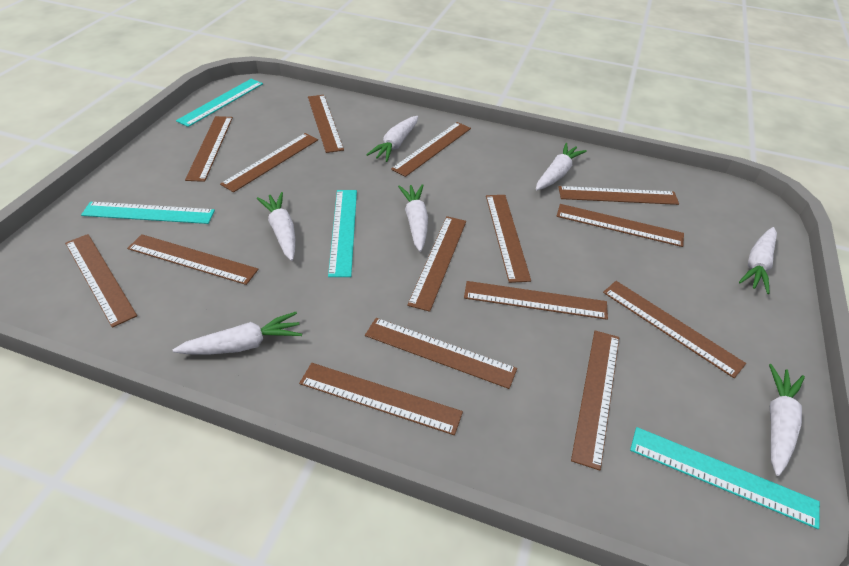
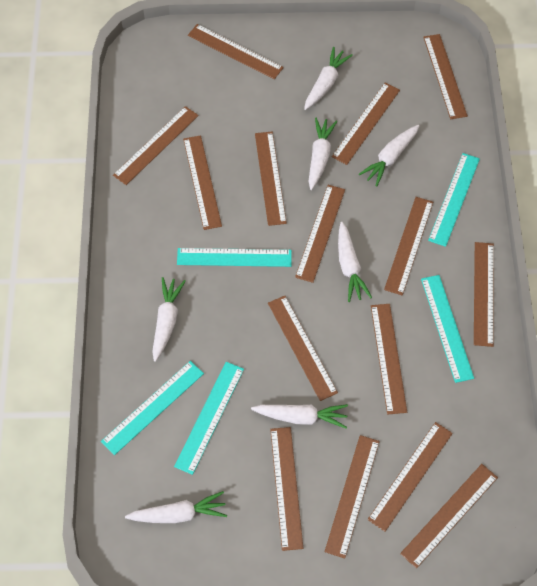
turquoise ruler: [81,202,215,224] [176,79,263,127] [328,190,357,277] [630,427,820,529] = 4 -> [101,361,204,455] [174,362,244,475] [177,248,292,267] [421,275,474,383] [428,153,480,247] = 5

